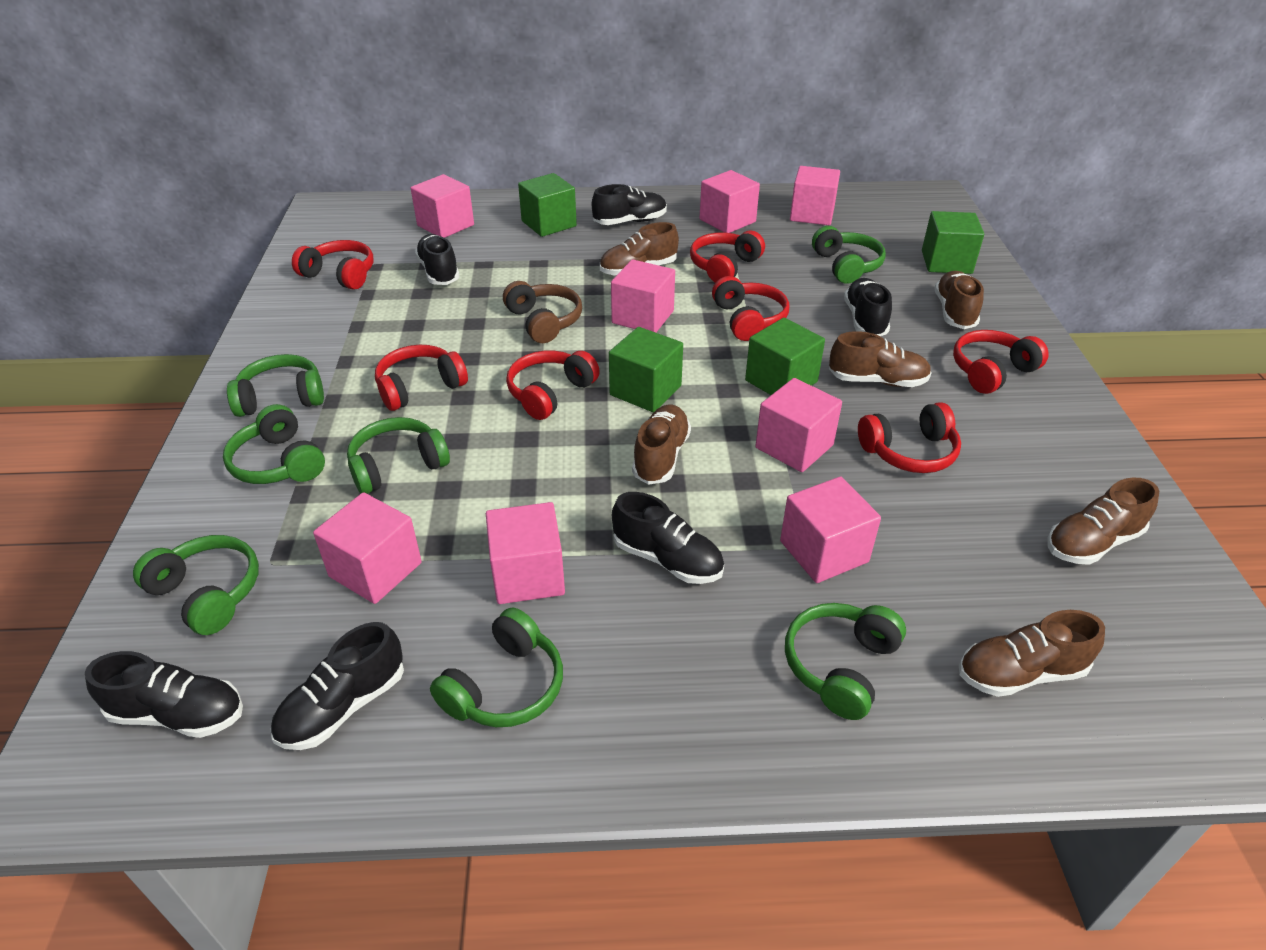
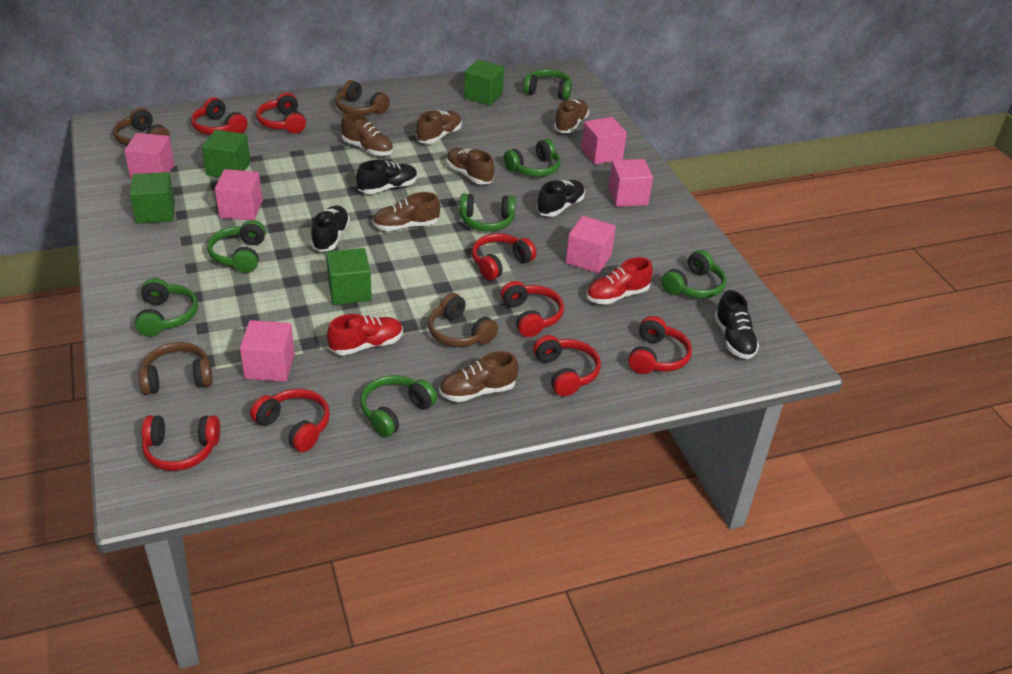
black shoe: [85,651,243,738] [271,622,404,750] [415,234,460,285] [592,184,667,225] [612,492,724,584] [844,278,892,336] = 6 -> [311,205,350,252] [356,160,417,194] [537,180,585,217] [714,290,759,359] = 4
brown headphones: [503,281,582,343] = 1 -> [113,108,170,146] [138,342,213,395] [335,80,390,115] [428,293,498,347] = 4
pink cube: [313,492,422,604] [411,174,474,238] [486,502,565,604] [611,260,675,333] [699,170,760,233] [755,378,842,472] [780,476,881,583] [790,166,840,225] = 8 -> [124,133,174,180] [215,169,262,220] [240,320,295,382] [566,216,616,274] [581,117,627,165] [609,159,653,207] = 6
red headphones: [292,240,374,290] [375,345,468,411] [506,351,600,420] [690,230,765,283] [712,276,789,341] [858,402,961,473] [953,330,1049,394] = 7 -> [142,415,220,471] [191,97,248,135] [250,389,330,452] [256,93,306,133] [472,233,536,280] [501,281,564,337] [533,335,601,396] [628,316,692,374] = 8
red shoe: none = 0 -> [327,314,403,356] [586,257,653,305] = 2

